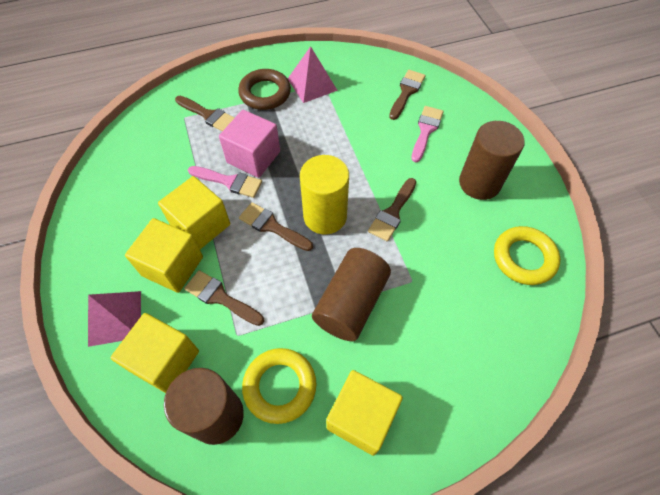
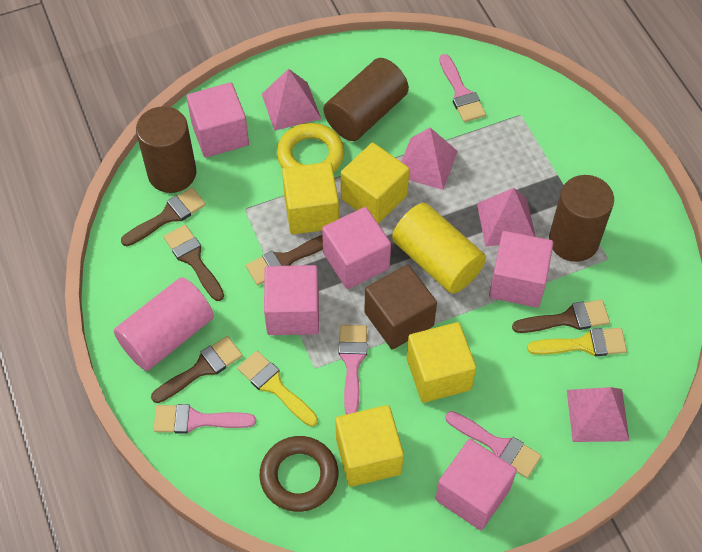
brown cube: none = 0 -> [365,264,437,350] = 1
pink brush: [188,166,262,198] [411,106,443,162] = 2 -> [154,404,256,434] [339,325,367,414] [439,54,486,122] [445,411,542,478] = 4
pink cube: [219,110,280,178] = 1 -> [187,82,249,158] [264,265,319,335] [322,207,391,289] [435,439,517,530] [489,231,553,308] = 5
pink cylinder: none = 0 -> [114,277,214,371] = 1
pink pyramid: [88,291,141,347] [288,46,338,103] = 2 -> [262,69,321,131] [401,128,458,190] [477,188,535,247] [567,387,629,442] = 4
yellow brush: none = 0 -> [237,351,318,427] [527,328,627,356] = 2
yellow ring: [242,348,316,424] [494,226,560,285] = 2 -> [277,123,344,172] = 1

